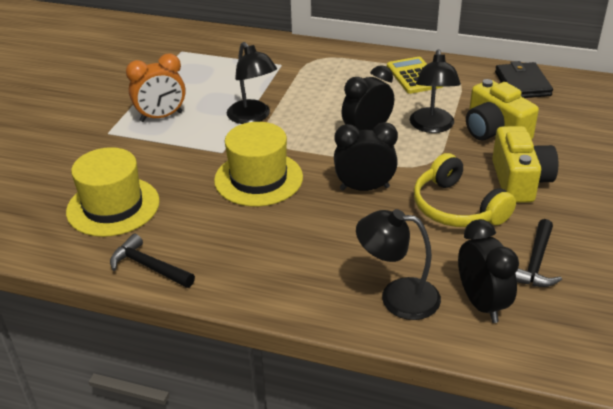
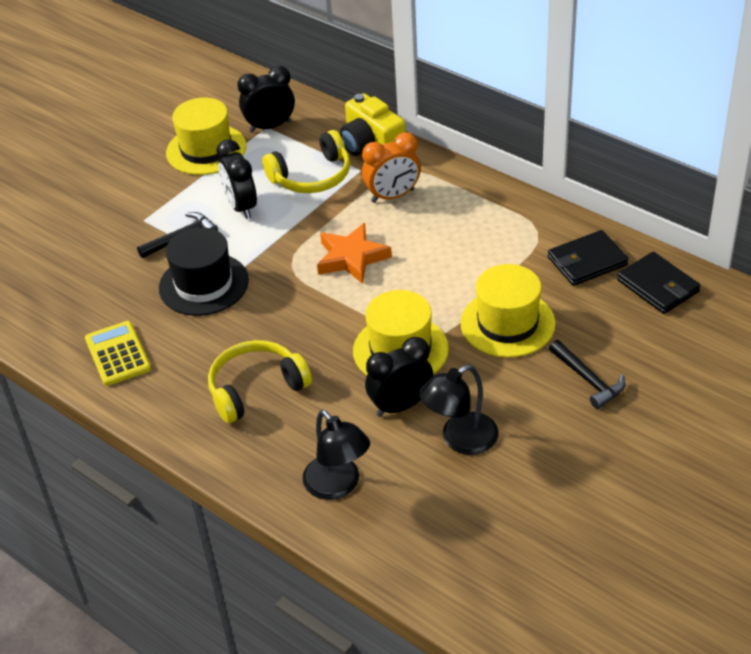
black hat: none = 0 -> [159,227,249,316] = 1
black lamp: [227,42,277,124] [356,209,441,320] [410,49,461,133] = 3 -> [302,410,370,500] [419,365,499,455] = 2
black wallet: [495,61,553,98] = 1 -> [548,230,629,286] [617,252,701,314] = 2
orange star: none = 0 -> [317,223,392,284] = 1
yellow camera: [466,79,539,141] [492,126,558,203] = 2 -> [340,93,406,156] = 1
yellow hat: [66,147,160,237] [214,122,303,206] = 2 -> [166,98,247,175] [353,290,449,375] [460,264,556,358] = 3
yellow headphones: [414,153,516,227] = 1 -> [208,340,312,423] [262,130,350,193] = 2

